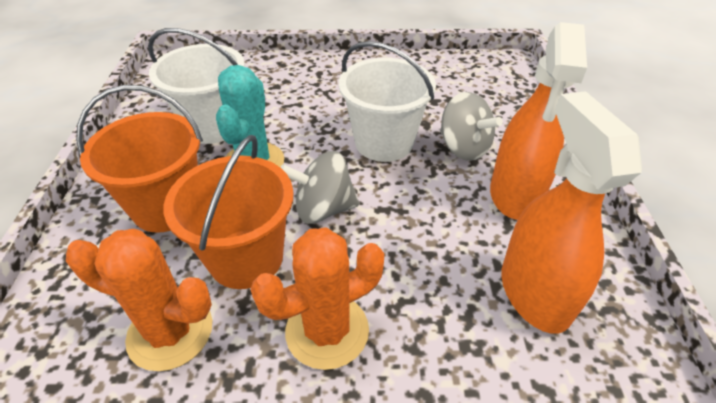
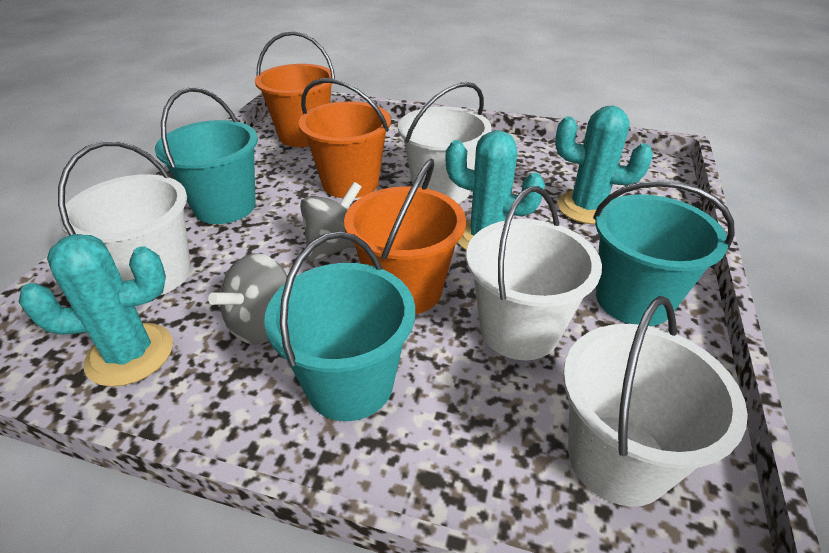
orange bucket: [76,85,203,233] [164,135,293,289] = 2 -> [255,31,335,147] [298,78,391,198] [344,159,466,315] = 3
orange cactus: [66,229,212,371] [250,227,385,370] = 2 -> none = 0
orange spray bottle: [490,22,587,220] [501,91,642,334] = 2 -> none = 0
turquoise bucket: none = 0 -> [155,87,258,224] [264,231,415,421] [593,180,735,326] = 3
turquoise cactus: [216,65,284,167] = 1 -> [19,234,173,387] [446,130,545,251] [555,106,653,224] = 3
white bucket: [148,28,245,144] [339,41,436,162] = 2 -> [58,141,191,296] [398,82,492,203] [466,186,602,360] [563,296,748,507] = 4

